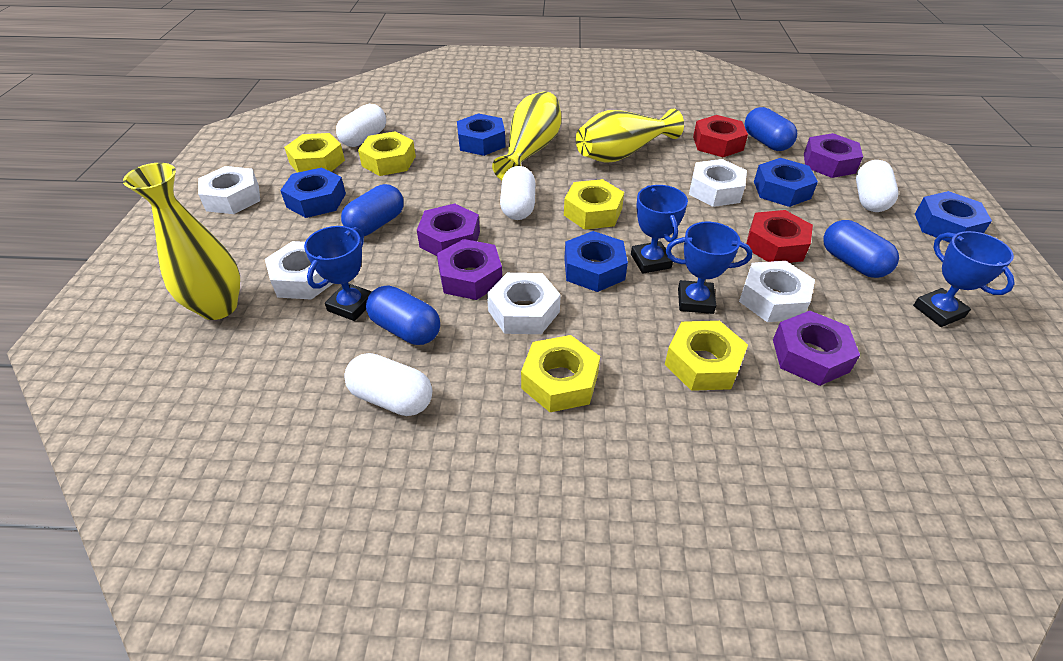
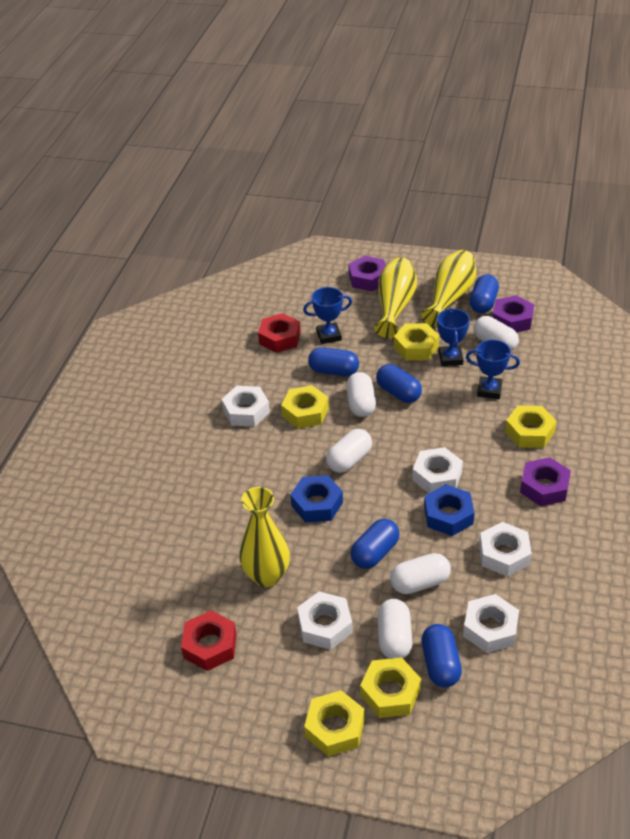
blue capsule: [341,184,404,236] [366,285,440,345] [745,107,797,151] [823,220,899,278] = 4 -> [308,347,359,376] [351,519,399,569] [376,364,422,403] [421,624,462,687] [470,274,499,313] = 5
blue nut: [280,168,346,218] [457,113,506,156] [564,231,628,292] [754,158,818,207] [915,191,992,243] = 5 -> [290,475,343,522] [424,484,474,536] = 2
blue trophy: [304,226,372,321] [631,185,688,274] [666,222,752,314] [913,231,1015,327] = 4 -> [303,287,352,344] [437,308,470,366] [466,340,520,399] = 3
purple nut: [417,203,480,256] [437,239,502,300] [773,311,860,386] [804,133,863,178] = 4 -> [349,256,386,291] [493,295,534,332] [520,457,571,506] = 3
white capsule: [336,104,386,147] [344,353,432,416] [500,166,535,220] [856,160,898,212] = 4 -> [326,429,372,473] [346,372,376,417] [377,599,413,659] [390,553,451,594] [473,316,519,351] = 5

